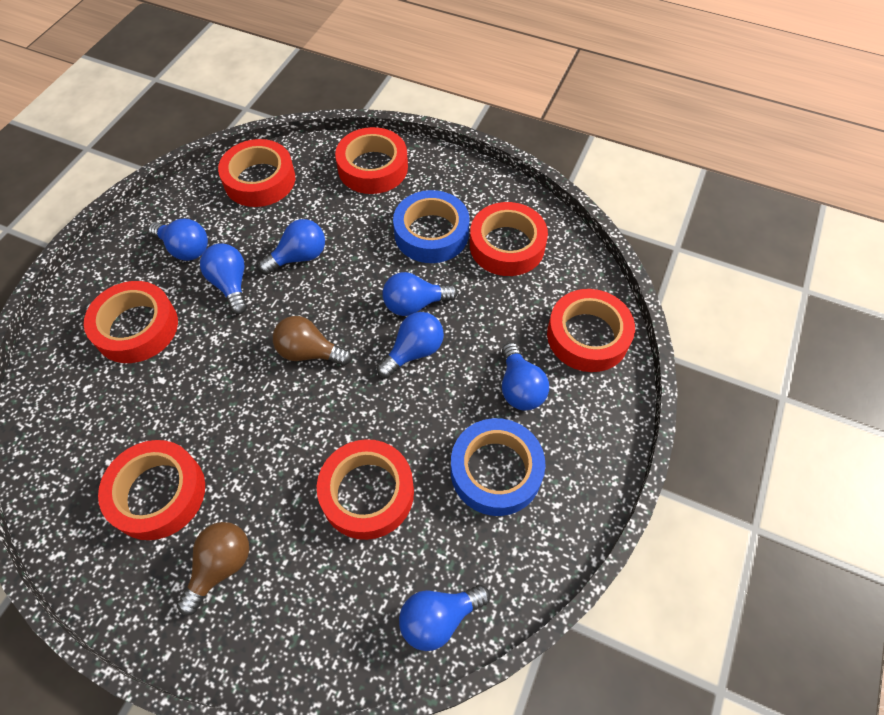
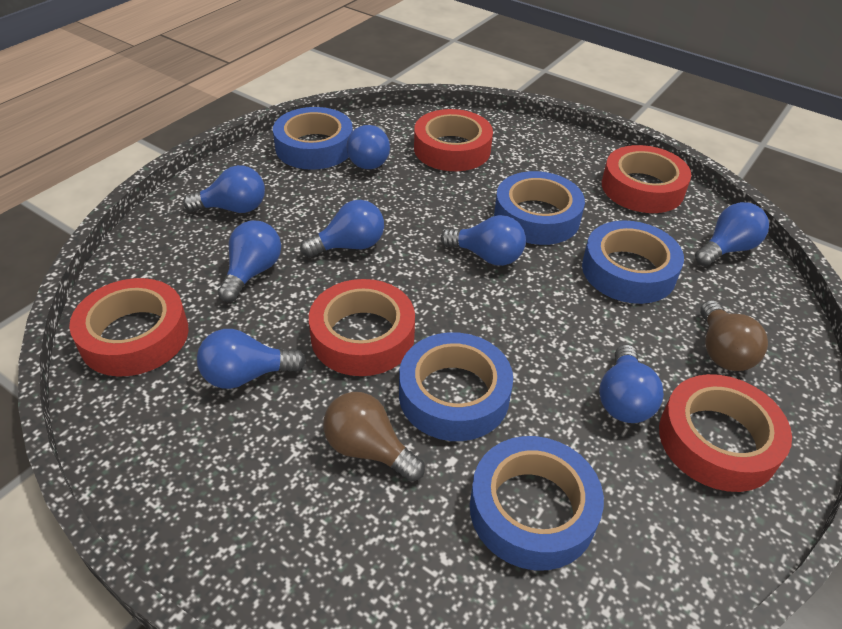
blue light bulb: [149,219,208,261] [200,243,247,314] [258,219,325,274] [377,312,444,378] [382,272,458,316] [399,585,490,651] [502,343,549,410] = 7 -> [183,165,265,213] [197,329,306,389] [218,221,281,302] [300,200,384,257] [346,125,390,169] [441,215,526,266] [599,344,664,423] [695,202,769,266] = 8
blue tape: [393,190,470,263] [451,418,546,516] = 2 -> [273,107,353,170] [399,332,513,441] [470,436,604,570] [494,171,585,245] [582,220,684,304] = 5
red tape: [84,281,178,363] [98,440,205,540] [218,139,295,207] [317,439,414,540] [335,127,408,194] [470,202,548,276] [547,289,635,372] = 7 -> [69,278,189,377] [309,279,415,376] [414,109,493,171] [602,145,691,213] [659,374,792,492] = 5

